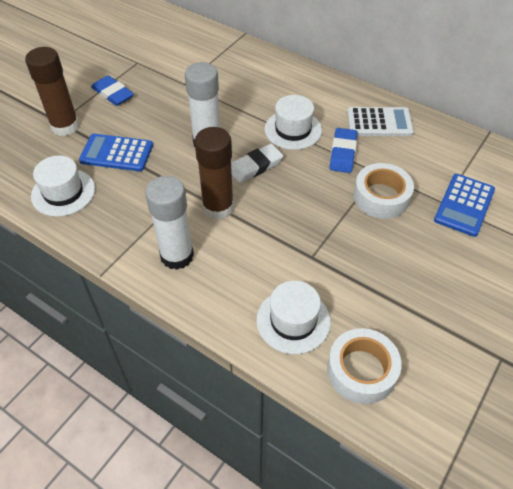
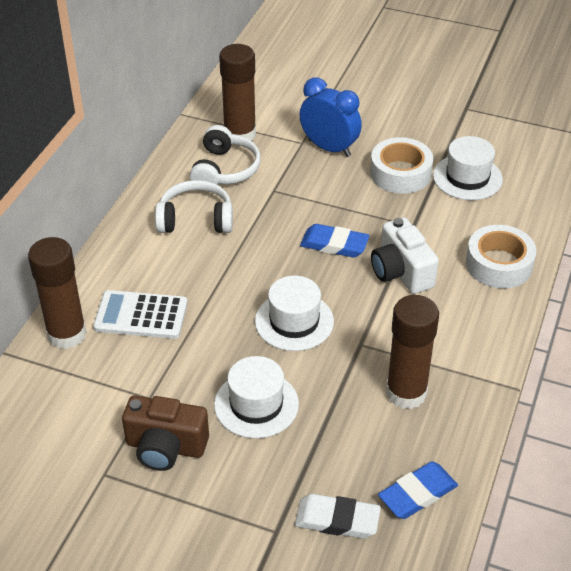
blue calculator: [79,134,153,171] [434,174,495,237] = 2 -> none = 0
blue clock: none = 0 -> [299,77,362,157] = 1
brown camera: none = 0 -> [122,395,209,471] = 1
brown glue stick: [25,47,79,136] [194,127,234,220] = 2 -> [28,237,87,349] [219,44,256,141] [386,295,439,409] = 3
white camera: none = 0 -> [371,217,439,294] = 1
white glue stick: [145,176,194,270] [185,62,220,147] = 2 -> none = 0
white headphones: none = 0 -> [155,180,233,233] [190,125,261,185] = 2

